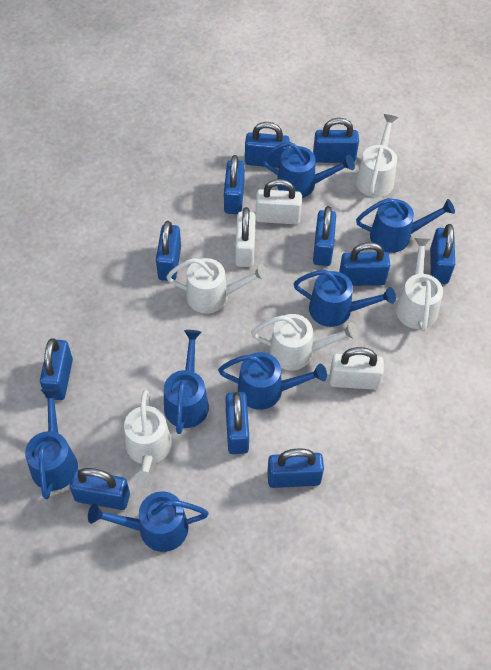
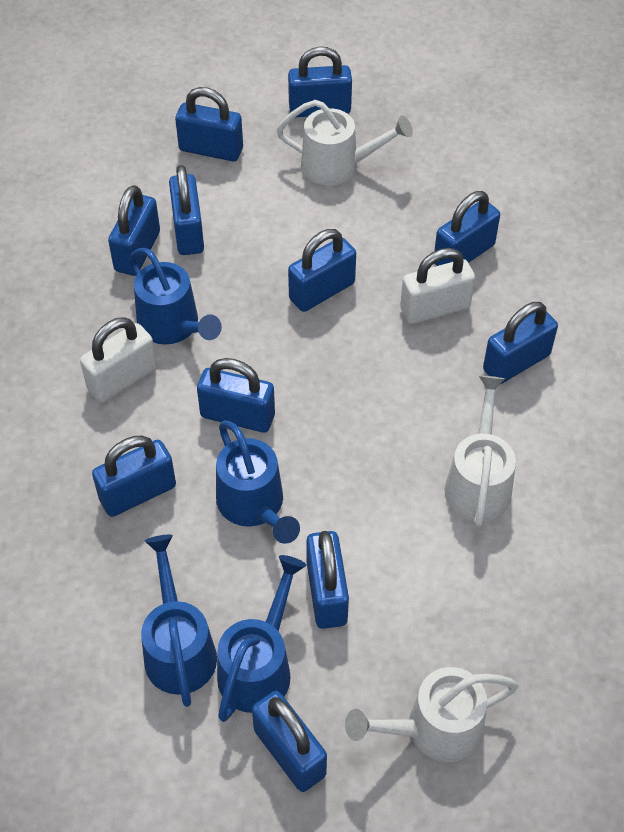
blue watering can: [25,388,78,499] [88,491,209,552] [164,330,209,434] [218,352,327,410] [261,142,355,198] [293,270,396,327] [356,198,455,253] = 7 -> [129,248,222,345] [141,535,217,707] [216,421,300,544] [217,555,306,722] = 4
white padlock: [235,207,256,267] [256,179,302,224] [329,347,384,390] = 3 -> [80,317,157,403] [400,248,475,324] = 2
white watering can: [124,390,172,489] [166,258,268,314] [251,314,358,370] [356,114,398,197] [396,238,443,332] = 5 -> [277,100,413,186] [345,667,518,762] [445,375,516,527] = 3

